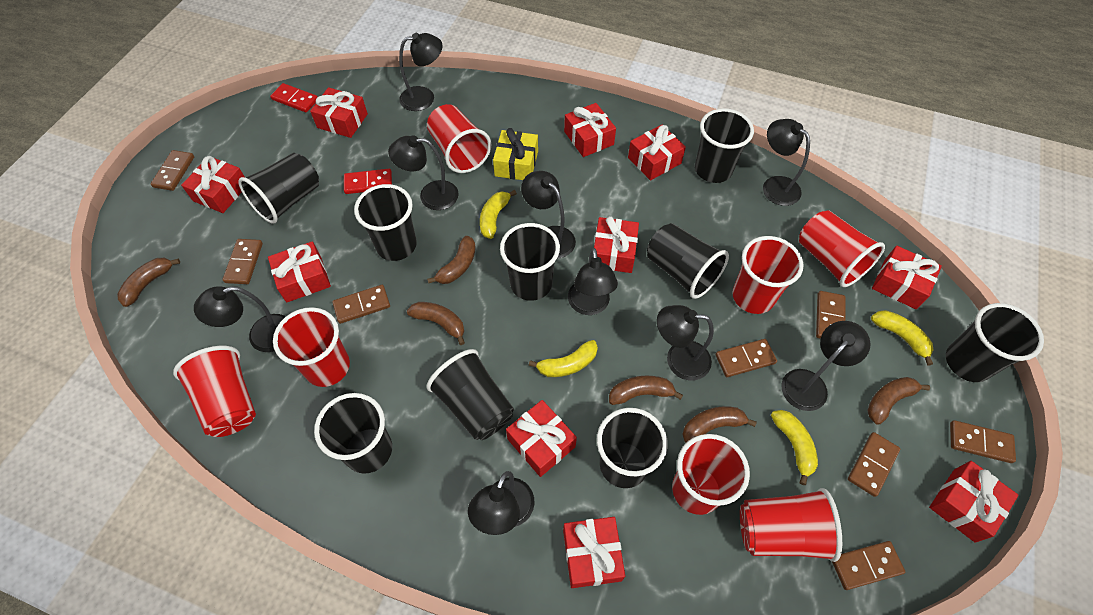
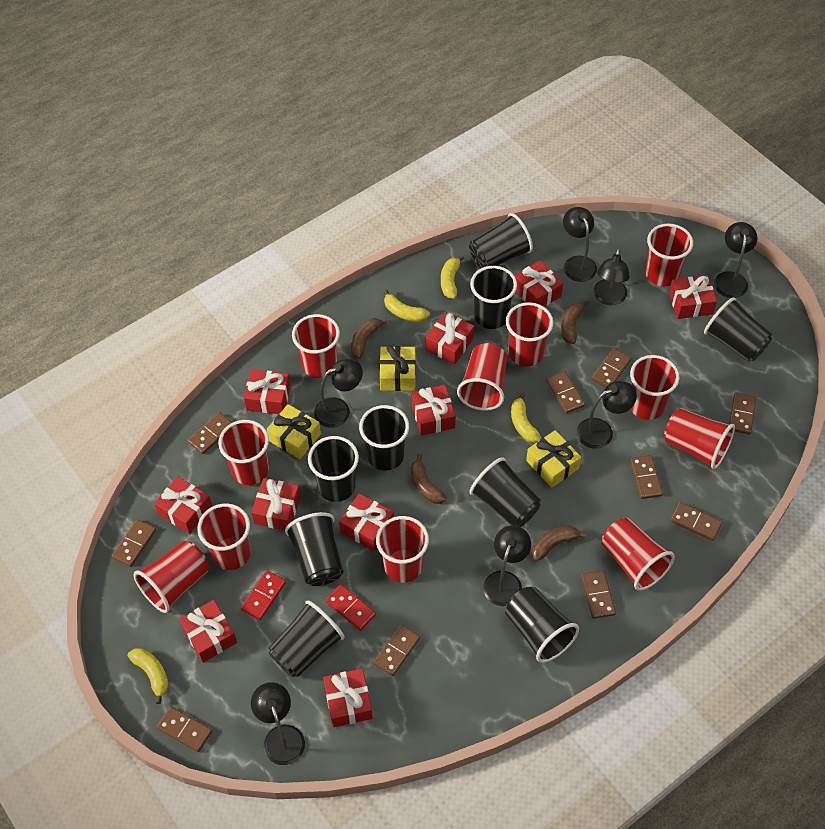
black lamp: [194,286,286,352] [388,135,459,210] [399,33,443,111] [468,471,534,535] [521,171,576,258] [568,248,618,315] [657,305,714,380] [763,119,810,206] [782,321,870,411] = 9 -> [251,682,305,765] [314,359,363,428] [483,526,531,606] [563,207,597,282] [577,381,637,449] [594,248,630,305] [714,222,757,298] = 7
brown banana: [117,258,180,307] [407,302,465,345] [427,236,476,284] [609,376,683,405] [682,407,757,443] [867,377,930,425] = 6 -> [351,318,388,359] [411,454,447,504] [532,526,587,561] [561,300,589,344] = 4
brown domino: [151,150,194,191] [223,239,263,284] [332,285,390,324] [715,339,777,377] [816,291,846,339] [832,541,905,590] [848,432,900,497] [950,420,1016,463] = 8 -> [112,519,156,567] [157,706,212,752] [188,412,233,454] [373,624,420,676] [546,371,585,413] [581,570,616,619] [592,348,632,387] [630,455,663,499] [670,502,723,541] [729,392,757,435] = 10
red cup: [173,346,256,437] [273,307,350,387] [427,104,491,173] [672,434,750,515] [732,236,804,314] [740,488,842,562] [799,210,885,287] = 7 -> [134,541,209,613] [197,503,251,570] [218,420,269,485] [292,314,340,378] [376,516,429,583] [457,343,507,411] [506,302,553,367] [601,518,675,591] [630,355,679,420] [646,224,693,286] [664,408,735,469] = 11
yellow gift: [493,128,538,180] = 1 -> [267,404,321,459] [380,345,416,391] [526,430,581,488] = 3

